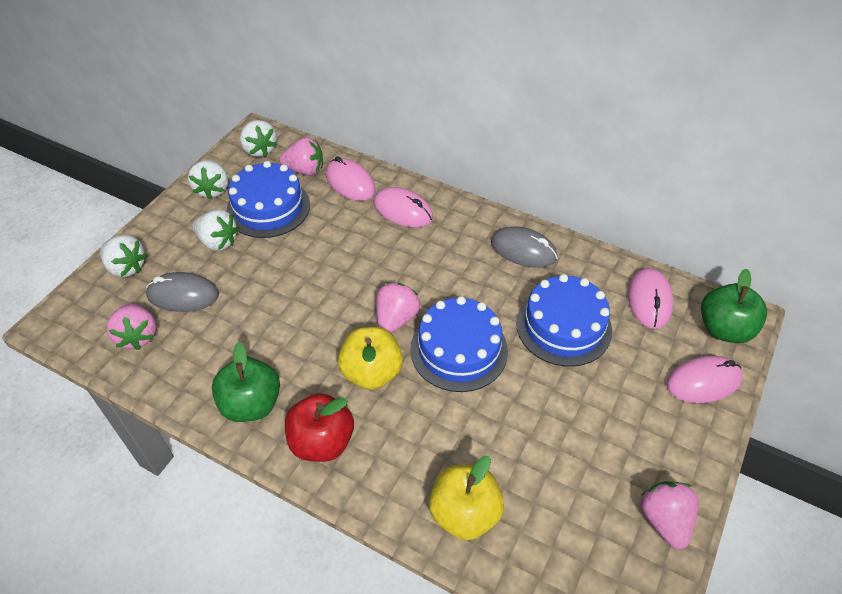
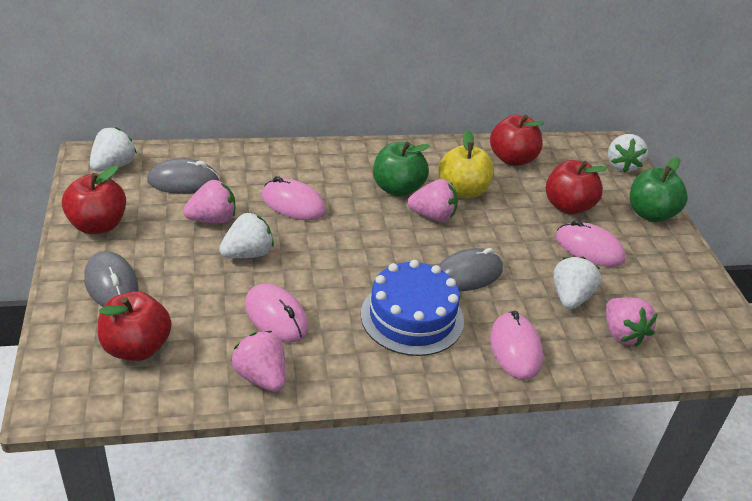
blue cake: [226,161,310,238] [410,296,508,392] [516,274,612,367] = 3 -> [361,260,464,356] = 1
grey mouse: [146,272,219,312] [491,226,558,268] = 2 -> [84,251,139,307] [147,158,219,194] [438,248,503,291] = 3
red apple: [285,393,354,462] = 1 -> [62,166,126,234] [98,291,172,361] [490,115,545,166] [546,160,608,215] = 4
yellow apple: [338,327,403,390] [429,456,504,540] = 2 -> [439,130,494,198] = 1

